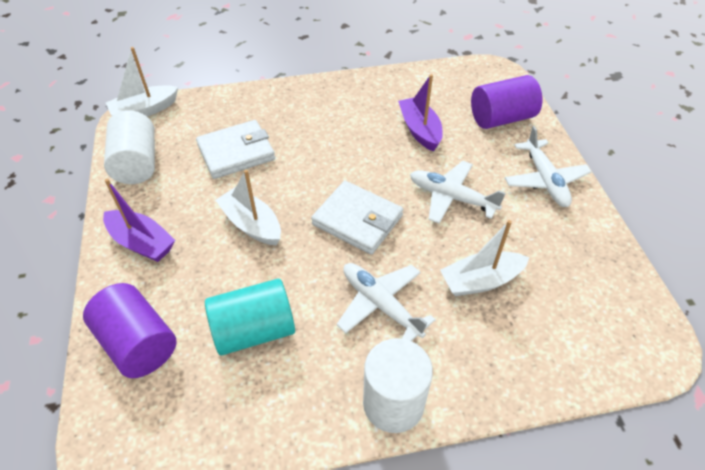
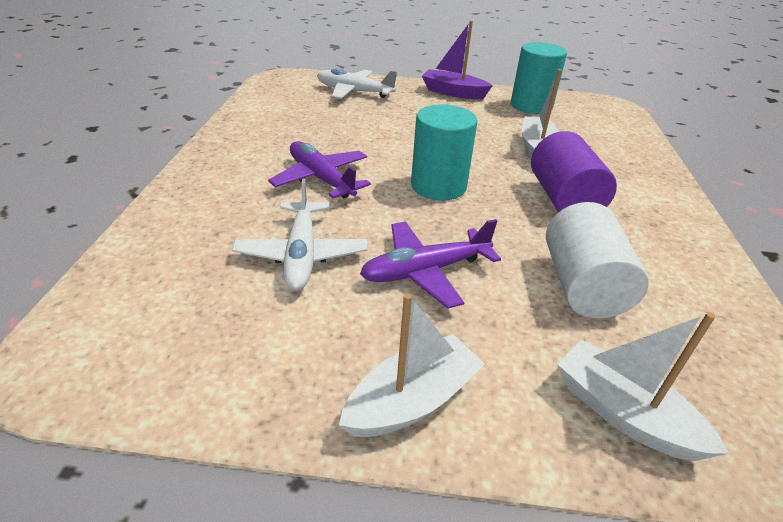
purple boat: [103,179,175,262] [398,74,443,152] = 2 -> [422,21,493,99] = 1
purple cylinder: [83,283,176,378] [471,75,542,129] = 2 -> [531,131,617,212] = 1
purple plane: none = 0 -> [268,141,371,198] [360,219,501,309] = 2
turquoise cylinder: [205,279,295,355] = 1 -> [411,104,478,201] [511,42,567,114] = 2
white cylinder: [104,110,155,184] [363,338,433,433] = 2 -> [546,202,649,319] = 1
white plane: [337,263,436,341] [410,161,506,223] [505,126,592,207] = 3 -> [232,178,367,291] [317,68,398,99] = 2
white wallet: [196,120,275,179] [311,181,403,254] = 2 -> none = 0

